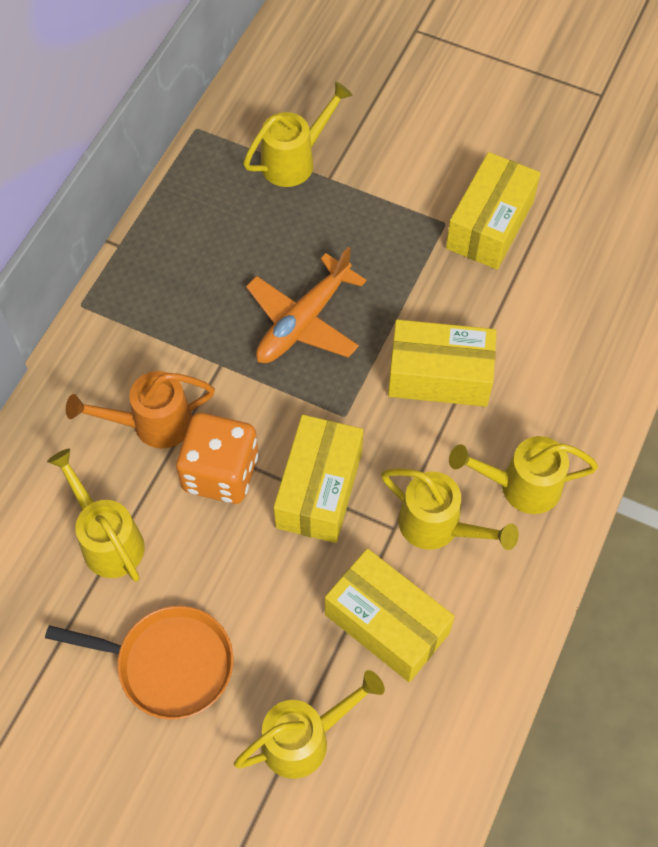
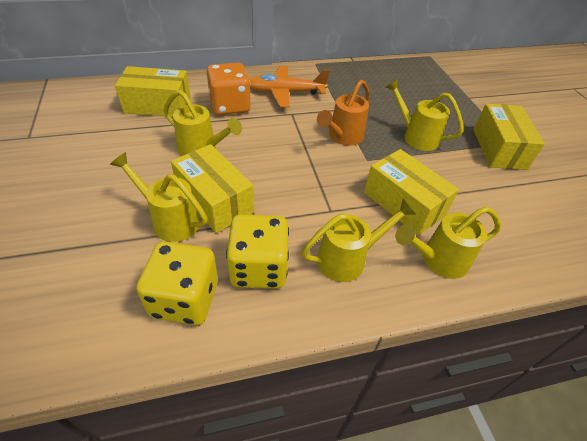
orange pan: [45,606,233,720] = 1 -> none = 0
yellow dice: none = 0 -> [137,241,218,325] [226,215,289,288] = 2

